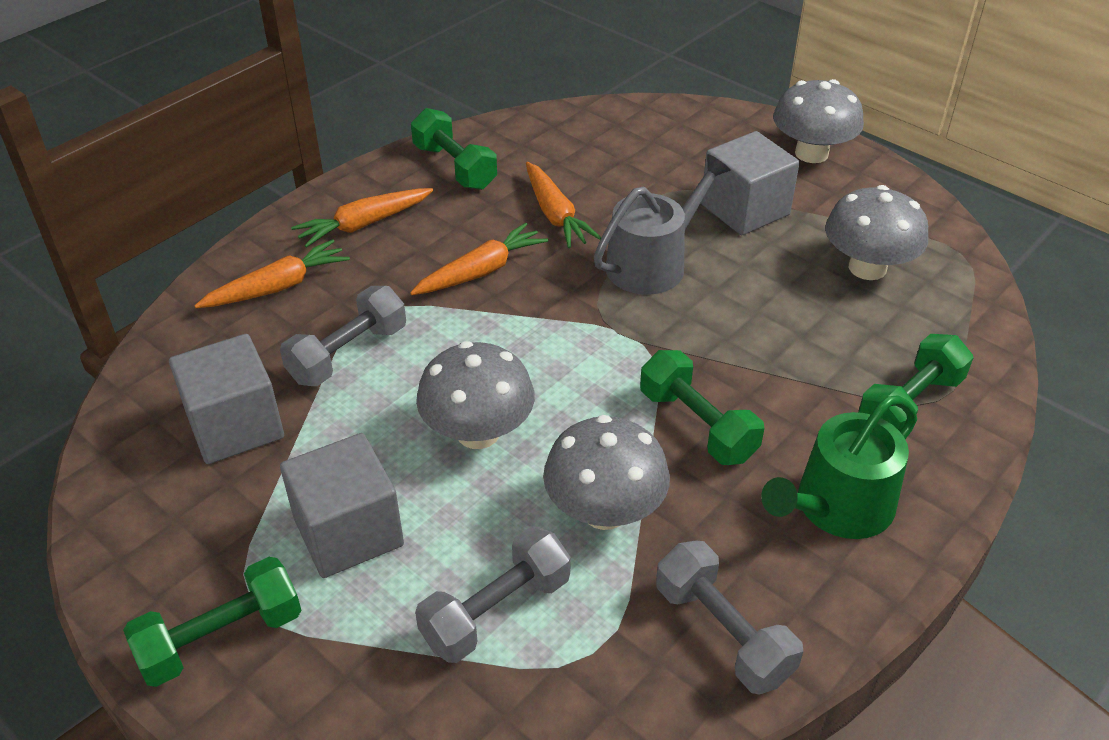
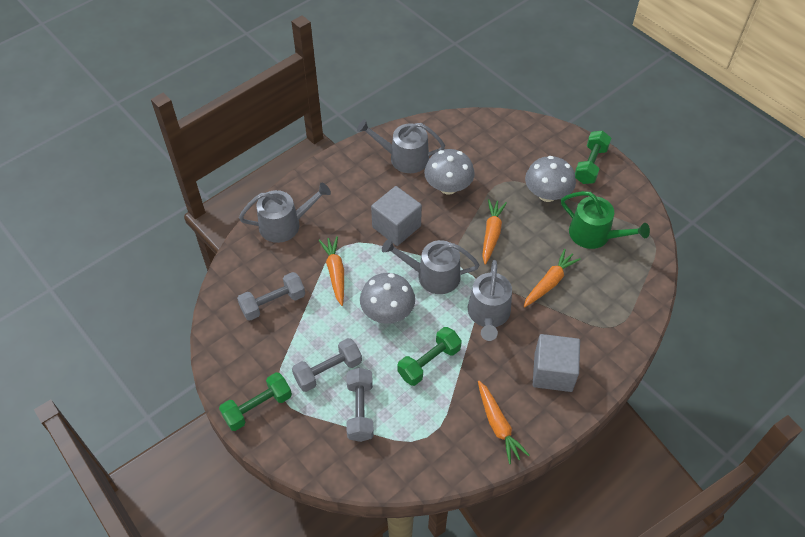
green dumbbell: [123,557,301,687] [411,108,497,190] [640,350,764,465] [858,334,974,431] = 4 -> [219,372,292,431] [398,327,462,386] [575,131,611,184] = 3
grey cube: [169,334,284,464] [280,433,404,578] [701,131,800,235] = 3 -> [371,186,422,246] [533,334,580,392] = 2
grey mushroom: [416,341,535,449] [543,415,670,530] [773,79,864,163] [825,185,928,280] = 4 -> [360,273,415,324] [424,149,475,195] [525,156,576,202] = 3
grey watering can: [594,154,731,295] = 1 -> [239,183,331,243] [357,119,445,173] [382,238,480,294] [468,260,512,341] = 4

